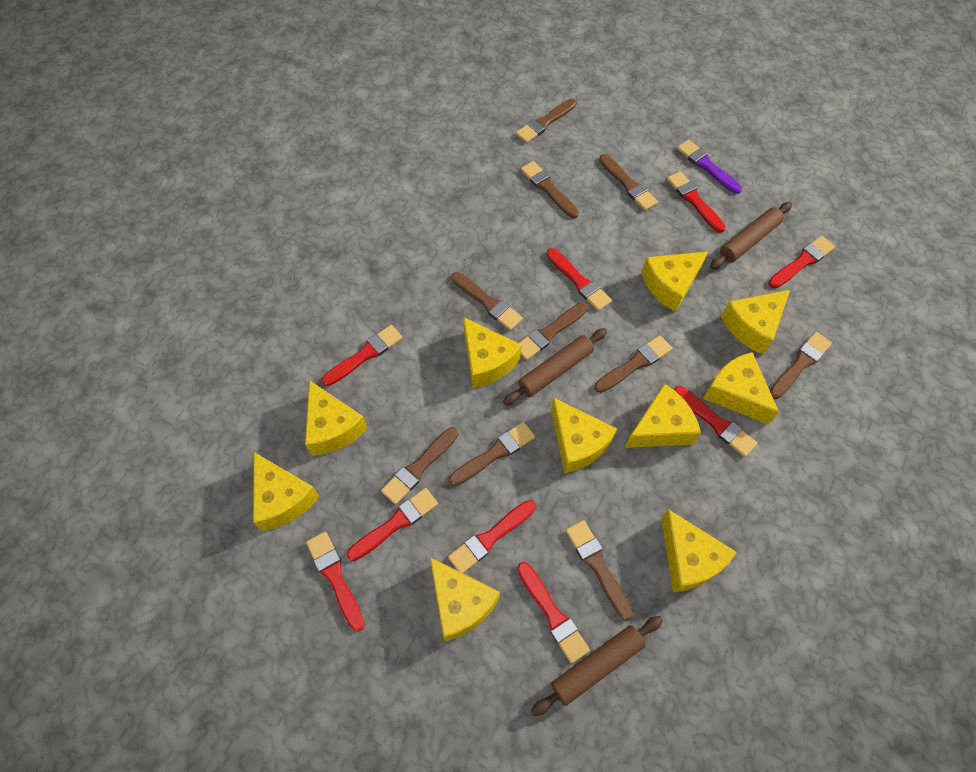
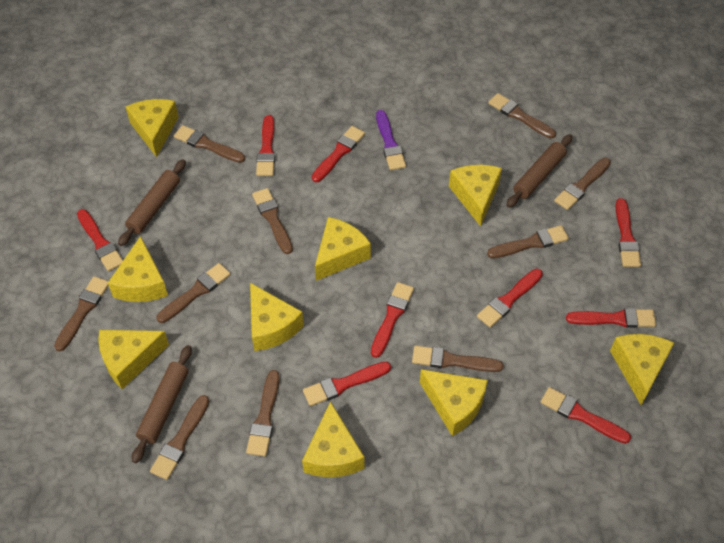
yellow cheese: [253,452,320,531] [305,380,368,456] [430,557,500,641] [463,317,522,388] [551,398,617,473] [625,384,701,448] [641,252,708,312] [661,509,737,592] [703,352,779,425] [721,290,790,355] = 10 -> [98,330,169,389] [108,236,168,302] [125,99,179,157] [250,283,304,351] [302,401,365,477] [315,217,371,281] [420,369,488,436] [449,165,502,227] [610,334,674,405] = 9

